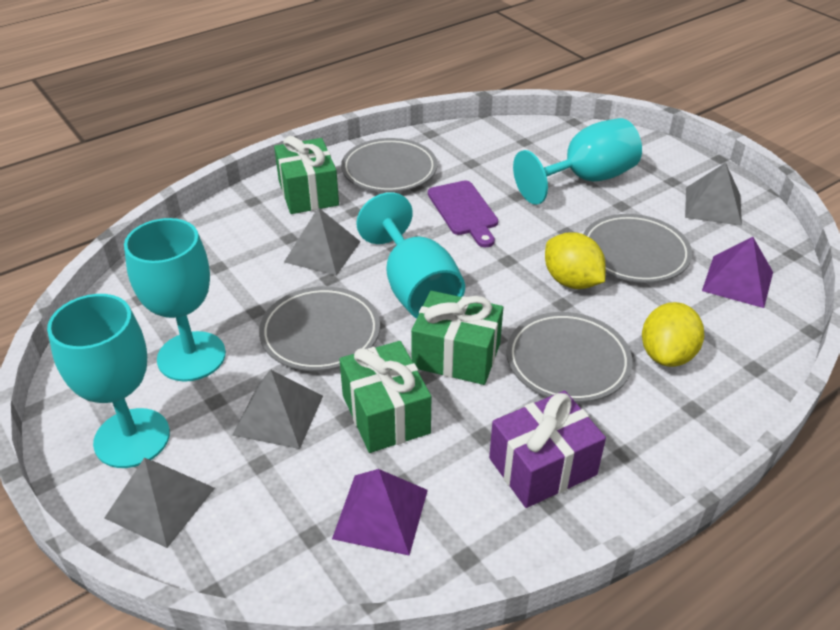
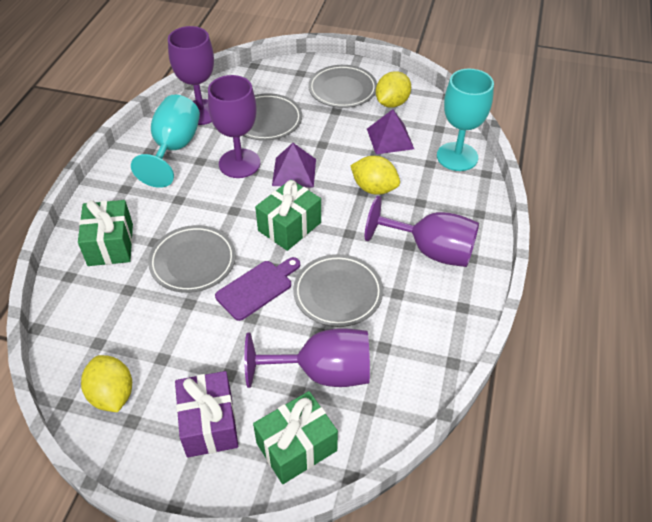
grey pyramid: [105,458,215,548] [232,369,323,449] [284,207,361,276] [685,163,742,226] = 4 -> none = 0
purple goblet: none = 0 -> [168,26,214,125] [208,75,260,178] [244,328,370,388] [365,196,479,267] = 4
turquoise goblet: [47,294,170,468] [124,218,226,382] [356,192,465,319] [513,118,642,205] = 4 -> [131,95,200,188] [437,69,494,171] = 2
yellow lemon: [545,232,606,289] [642,302,704,367] = 2 -> [81,355,132,412] [350,156,400,195] [376,71,411,108] = 3

